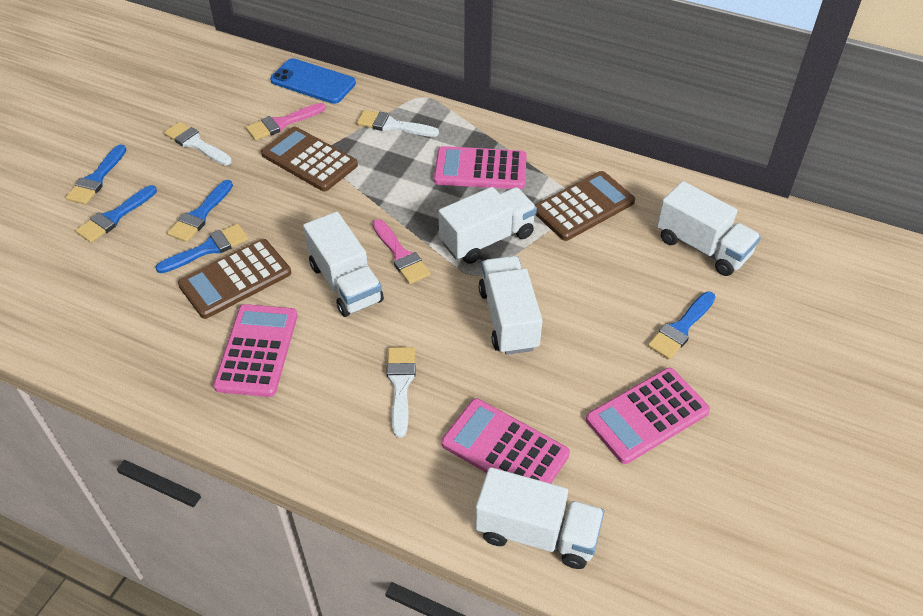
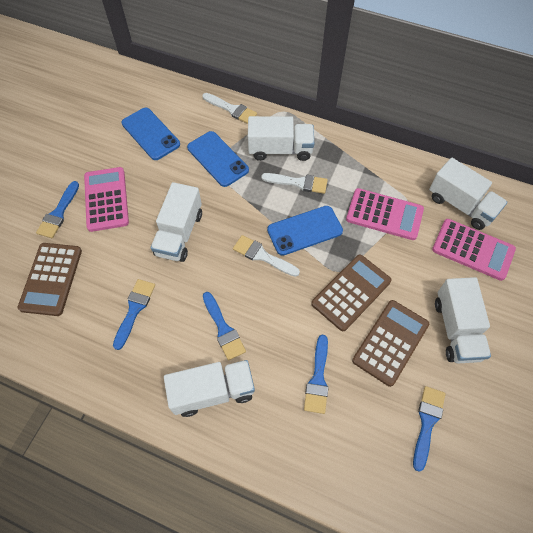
blue phone: [270,58,356,104] = 1 -> [121,108,180,160] [187,131,249,187] [267,206,343,256] = 3
pink brush: [246,103,326,140] [373,219,431,284] = 2 -> none = 0
pink calculator: [213,304,298,397] [434,146,527,189] [441,398,570,484] [586,368,710,464] = 4 -> [84,167,129,232] [346,188,424,240] [432,219,516,281] = 3

